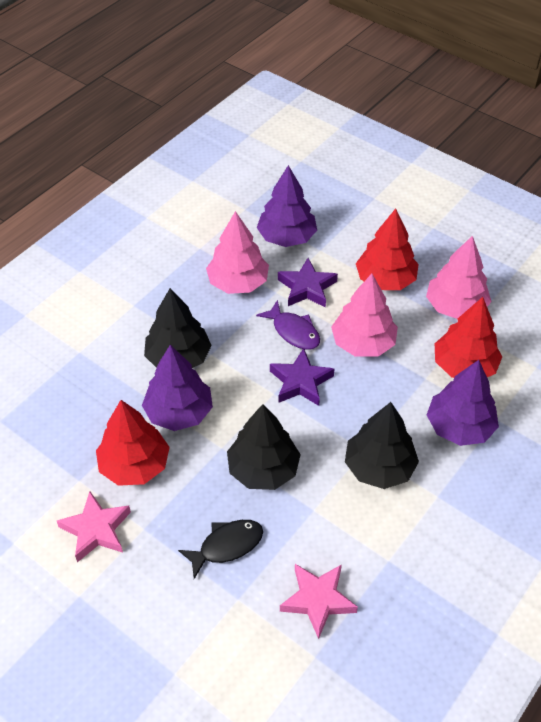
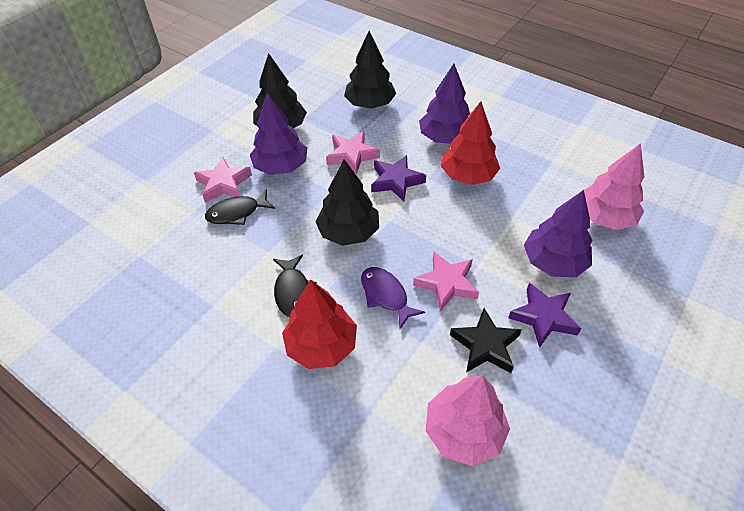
black fish: [178,520,263,579] = 1 -> [205,189,275,225] [273,254,317,317] = 2
black star: none = 0 -> [450,308,522,373] = 1
pink star: [57,491,131,562] [280,564,358,639] = 2 -> [194,157,252,203] [326,131,380,175] [413,252,479,312] = 3
pink tree: [206,211,269,294] [331,273,398,357] [426,236,492,319] = 3 -> [426,375,510,466] [584,143,644,230] = 2
red tree: [96,400,170,486] [356,209,419,290] [435,297,502,378] = 3 -> [282,280,357,369] [441,102,500,185] = 2

